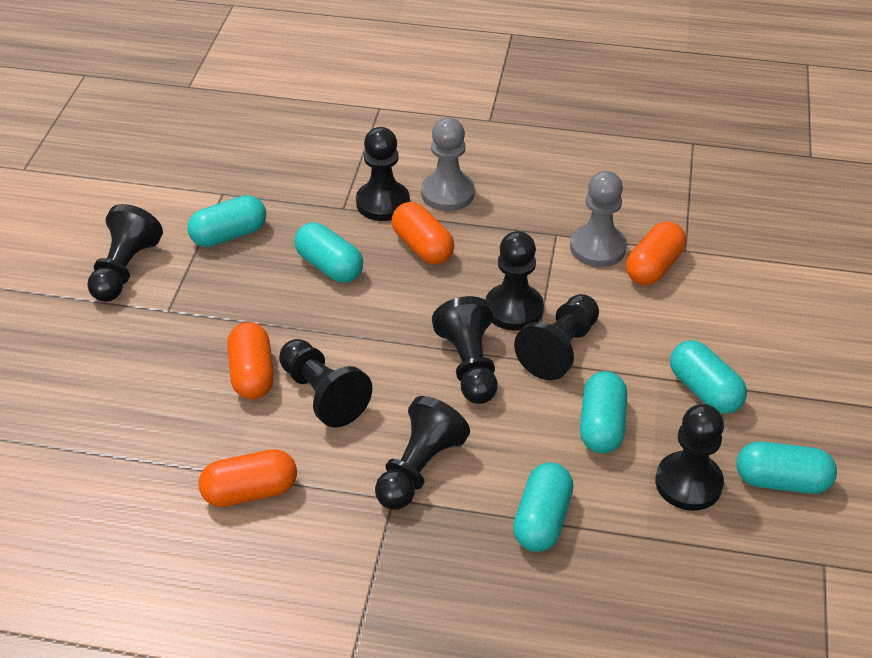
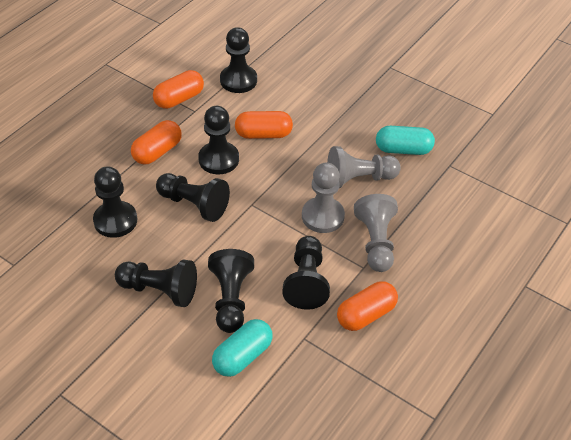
black pawn: [87,204,163,302] [279,339,372,428] [356,127,410,221] [375,396,470,510] [432,296,498,404] [485,231,544,330] [514,294,599,380] [655,404,724,511] = 8 -> [93,166,137,238] [115,260,197,307] [156,173,230,222] [198,106,239,174] [208,249,254,333] [220,27,257,93] [282,236,330,310] = 7
grey pawn: [421,117,475,211] [570,171,627,267] = 2 -> [302,163,345,233] [327,146,401,188] [354,194,398,272] = 3
turquoise capsule: [187,195,266,247] [294,223,363,283] [513,462,573,552] [580,371,627,453] [670,340,747,414] [737,441,837,494] = 6 -> [212,319,273,377] [376,126,435,155] = 2

